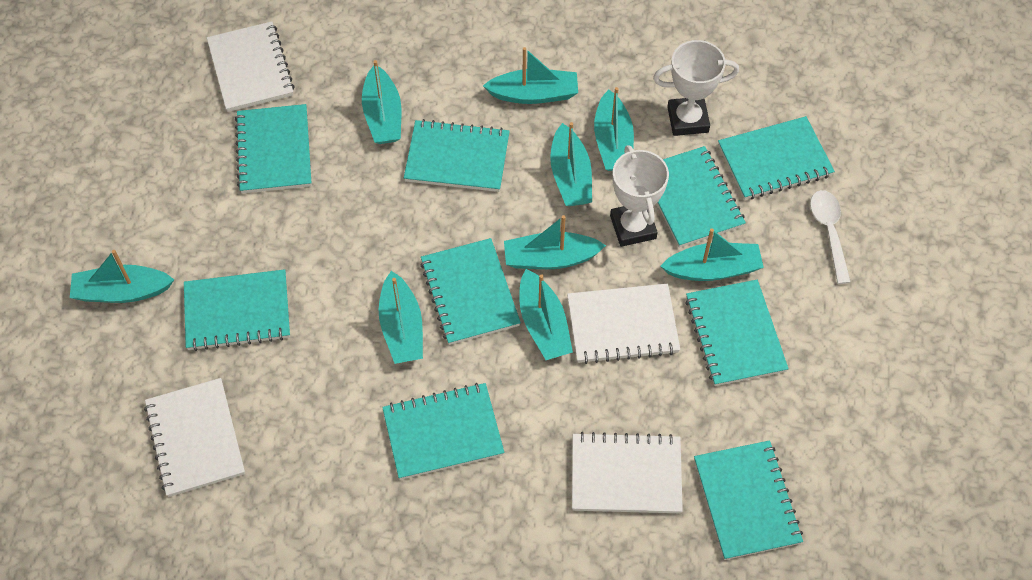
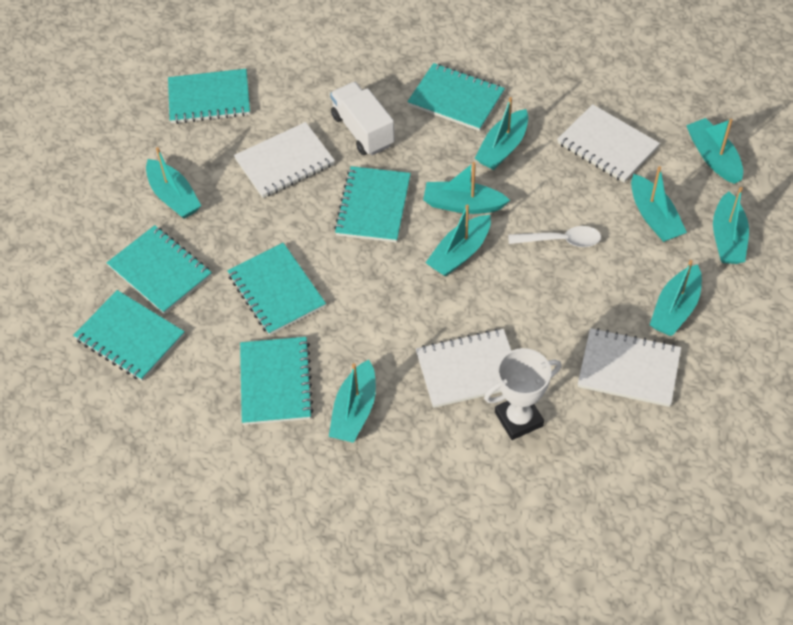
turquoise notebook: [184,269,290,351] [235,104,312,193] [382,383,504,480] [404,119,510,192] [420,238,521,345] [657,146,746,248] [685,279,789,386] [694,440,803,560] [718,116,835,200] = 9 -> [73,290,185,381] [107,225,212,314] [168,69,250,124] [227,243,326,335] [240,337,313,425] [334,166,411,243] [407,63,505,131] = 7
white trophy: [610,145,669,247] [653,40,739,136] = 2 -> [484,348,562,440] = 1
white truck: none = 0 -> [330,82,395,155] = 1

